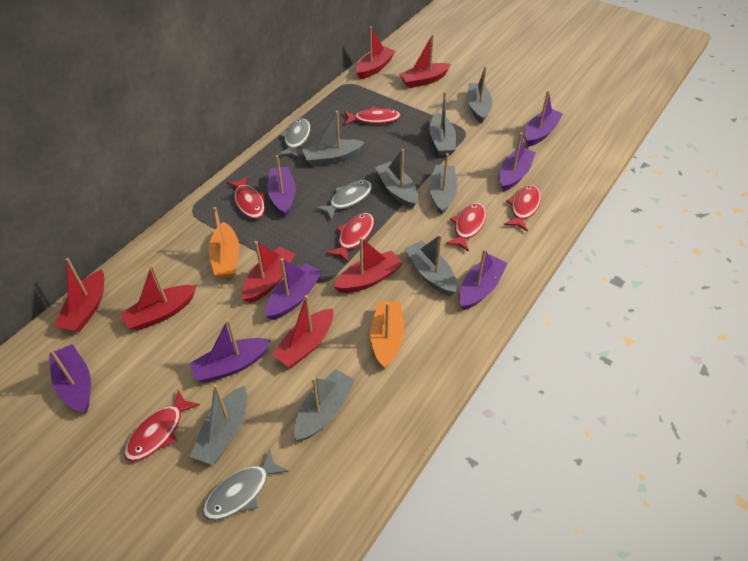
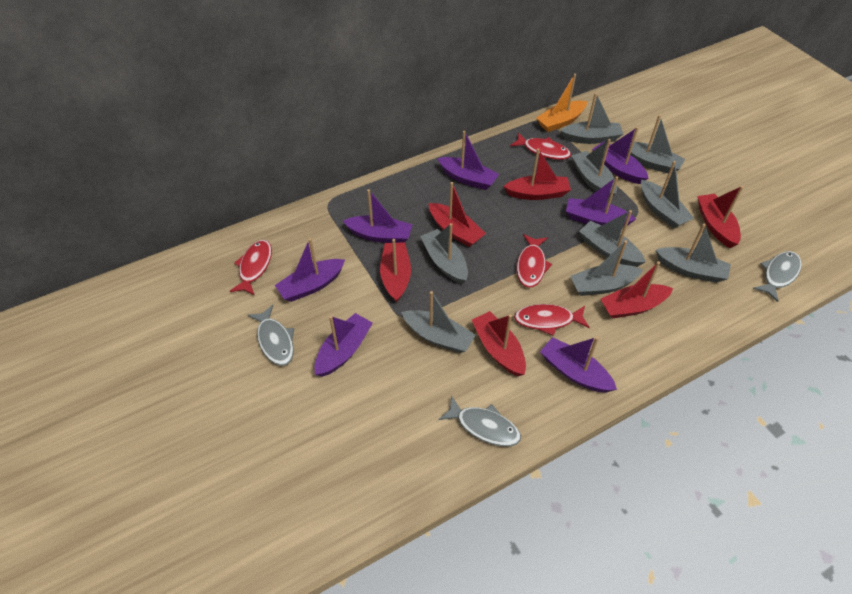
grey boat: [190,384,247,465] [294,369,355,441] [302,111,365,166] [375,149,418,209] [405,234,457,296] [429,92,456,156] [430,153,458,215] [467,66,492,124] = 8 -> [401,291,476,353] [420,223,468,284] [560,93,623,144] [570,240,643,296] [572,139,617,198] [579,210,645,267] [628,115,685,174] [641,161,694,228] [656,224,731,283] = 9
orange boat: [209,207,239,278] [370,301,404,369] = 2 -> [536,74,587,132] = 1
red boat: [54,258,104,332] [120,265,196,331] [242,241,296,303] [272,295,333,367] [333,237,403,293] [356,26,395,79] [399,34,451,88] = 7 -> [380,239,411,302] [429,182,486,247] [472,311,526,376] [503,149,571,200] [601,261,673,319] [697,186,743,248] = 6
red fish: [124,390,200,462] [226,176,266,219] [326,213,374,262] [344,106,401,125] [445,203,486,252] [504,185,541,232] = 6 -> [230,240,272,296] [510,132,571,160] [514,304,590,336] [516,234,552,288] = 4

